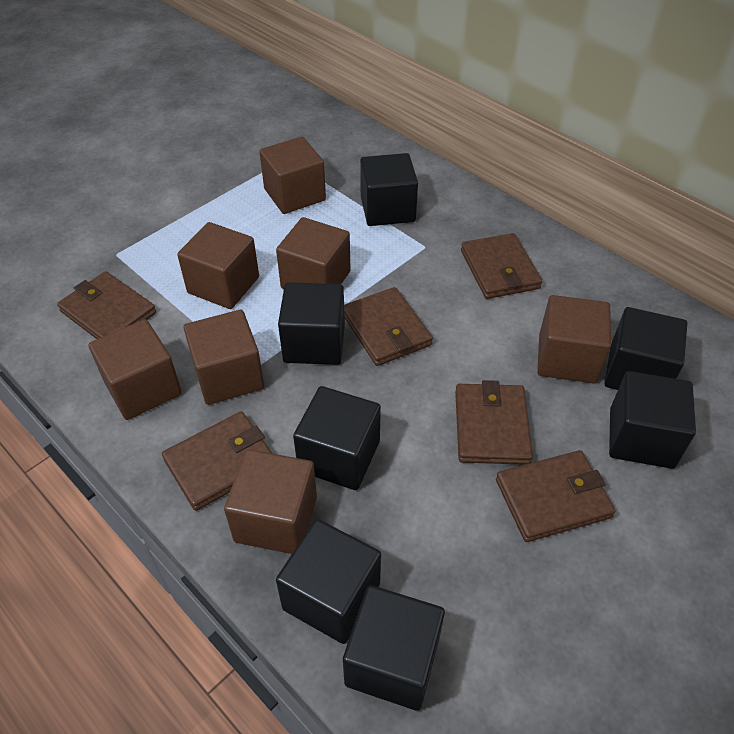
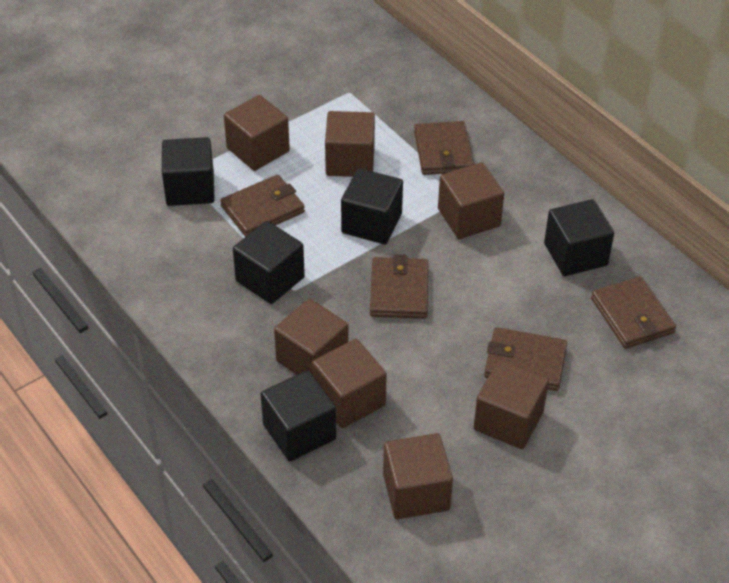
black cube: [276,519,381,644] [278,282,345,365] [293,386,381,490] [343,585,445,711] [360,153,418,226] [605,307,687,390] [609,371,696,469] = 7 -> [162,137,215,206] [233,221,305,304] [261,370,336,461] [341,168,403,245] [544,199,614,276] = 5
brown wallet: [57,271,156,339] [162,411,273,511] [344,287,433,366] [455,380,533,465] [461,233,543,299] [496,450,615,542] = 6 -> [220,175,305,237] [370,255,428,319] [414,121,474,175] [484,327,567,391] [591,276,676,349] = 5

